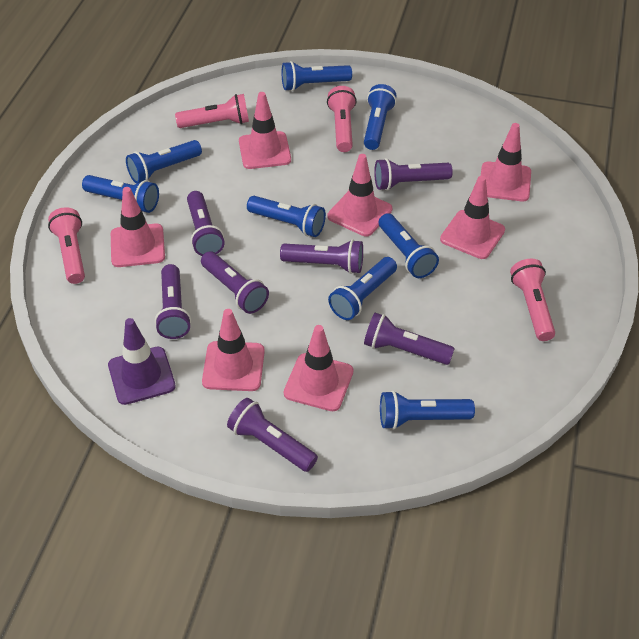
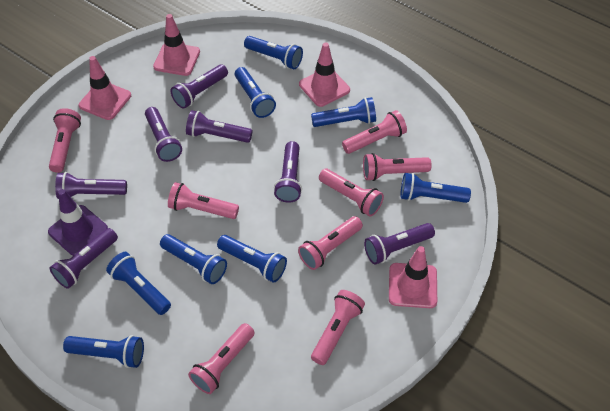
pink flashlight: [48,207,85,284] [175,94,249,128] [327,86,357,152] [510,259,555,341] = 4 -> [49,108,81,173] [168,182,239,219] [188,323,255,394] [298,216,363,270] [311,290,365,365] [319,169,384,216] [342,110,407,154] [363,153,432,181] = 8
pink traffic cone: [111,187,165,267] [202,309,265,391] [239,92,291,169] [284,325,353,411] [328,154,392,236] [440,176,505,259] [481,123,531,201] = 7 -> [79,56,131,120] [153,14,200,76] [299,42,350,107] [389,246,437,308] = 4

